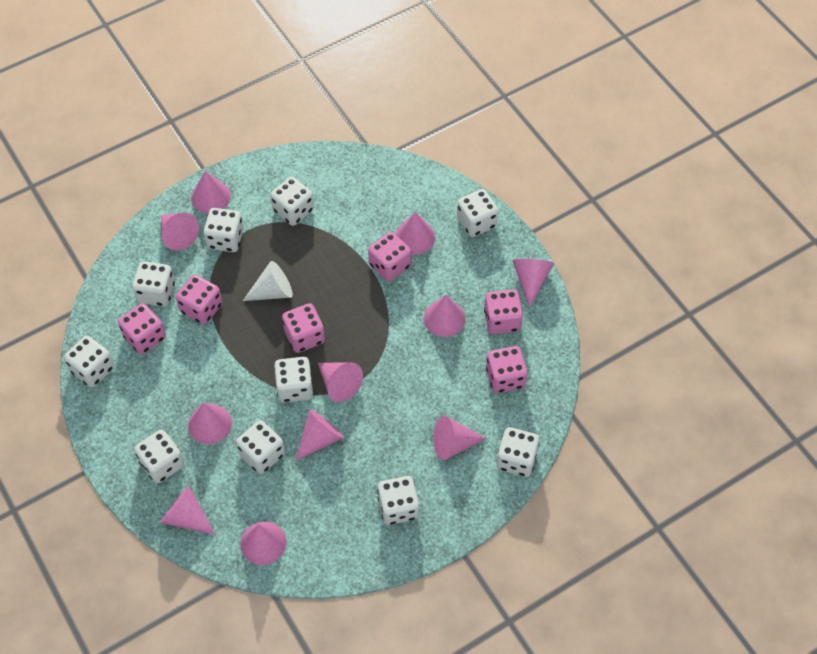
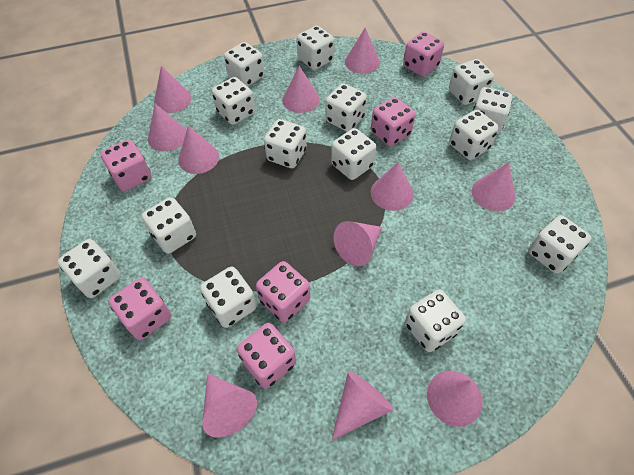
white cone: [243,261,293,301] = 1 -> none = 0
white dice: [64,336,114,388] [132,261,175,307] [134,430,184,483] [203,208,244,252] [236,420,285,474] [271,177,314,226] [274,357,313,403] [377,476,419,525] [457,189,498,237] [496,427,540,477] = 10 -> [58,239,121,298] [142,197,196,254] [200,267,257,328] [212,77,255,125] [224,42,265,87] [264,119,307,168] [297,26,334,70] [325,83,367,132] [331,128,376,180] [405,289,466,352] [449,59,494,105] [449,110,499,160] [473,87,513,134] [528,215,591,274] = 14

